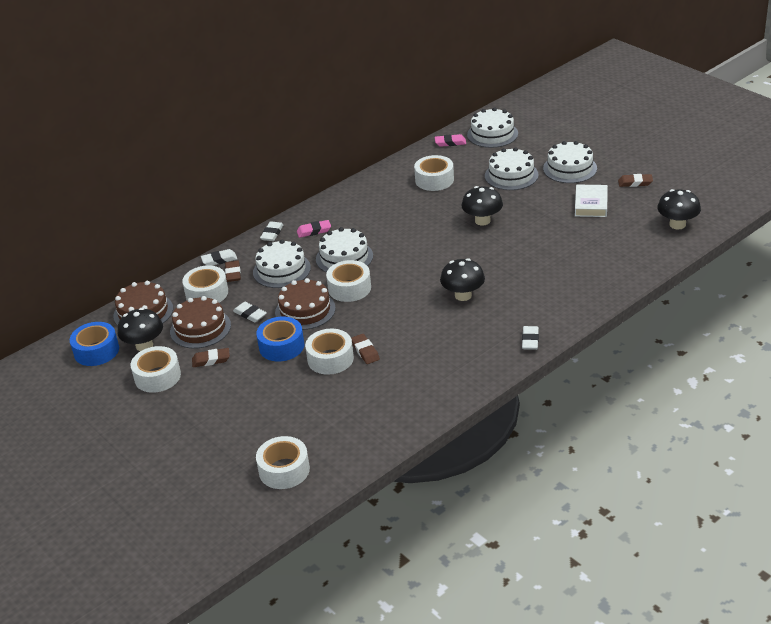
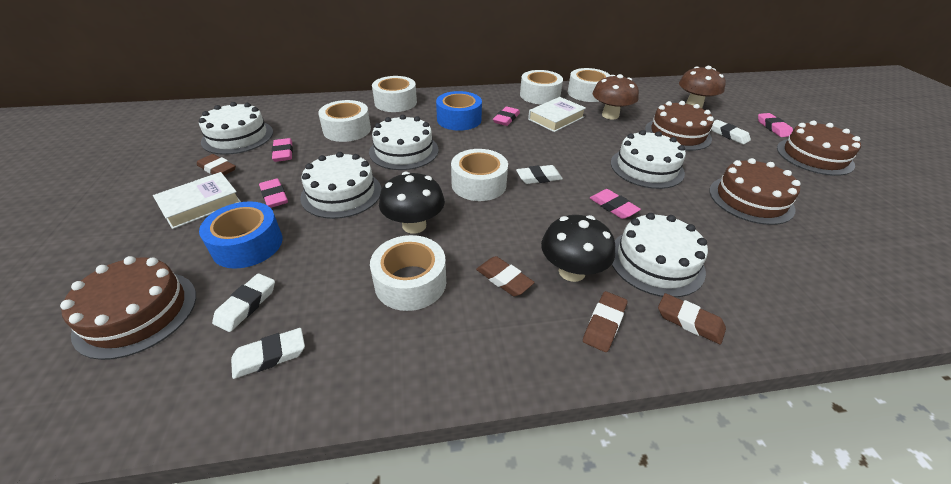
black mushroom: [118,308,163,351] [440,258,485,301] [461,186,503,225] [657,189,701,229] = 4 -> [379,172,445,234] [541,215,615,282] = 2
brown cake: [113,281,173,326] [170,296,231,348] [275,278,336,330] = 3 -> [60,256,196,360] [645,101,714,151] [709,158,801,225] [777,121,861,176] = 4
brown mushroom: none = 0 -> [593,74,639,120] [679,66,726,108] = 2
pink eraser: [297,220,331,238] [435,134,466,147] = 2 -> [259,178,288,208] [272,138,293,162] [493,106,520,126] [590,189,641,219] [758,113,793,137] = 5
white book: [575,185,608,217] = 1 -> [153,172,241,229] [528,97,586,132] = 2

